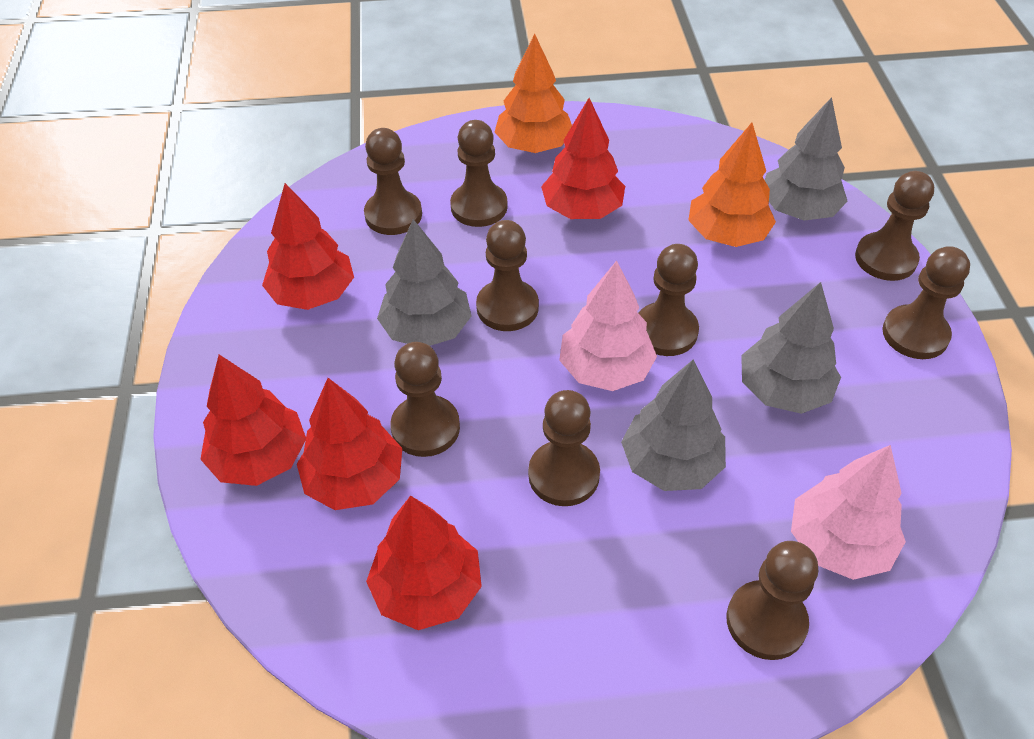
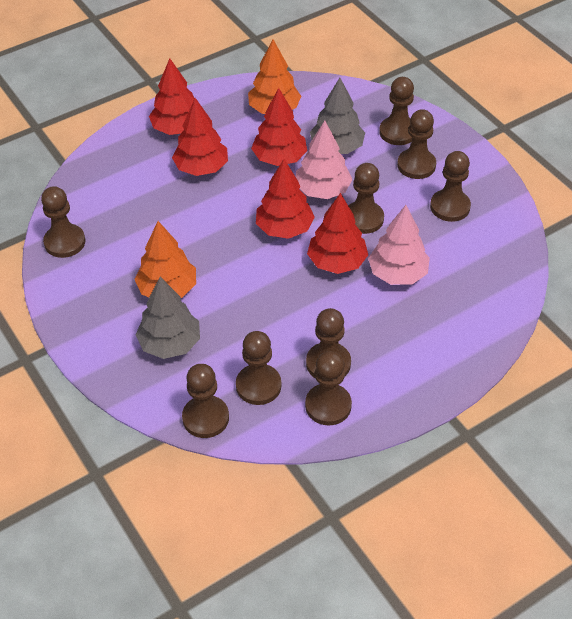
grey tree: [377,219,472,346] [621,359,726,491] [741,282,841,414] [765,97,848,221] = 4 -> [136,277,200,359] [310,78,365,154] = 2

